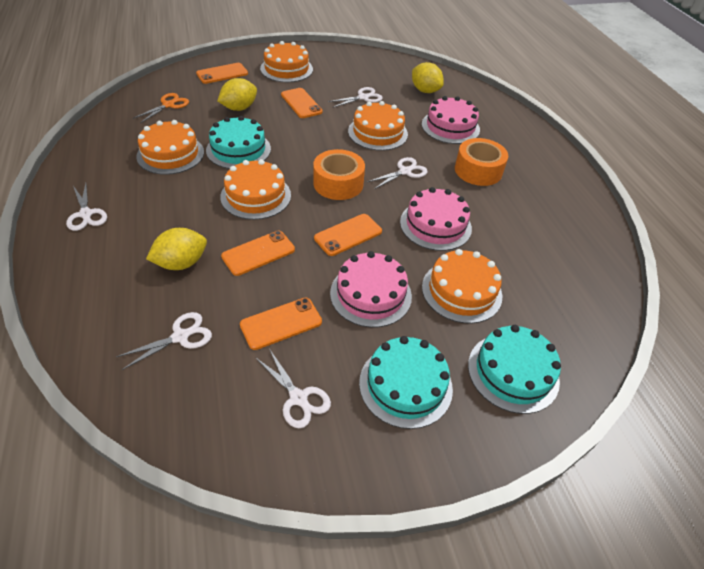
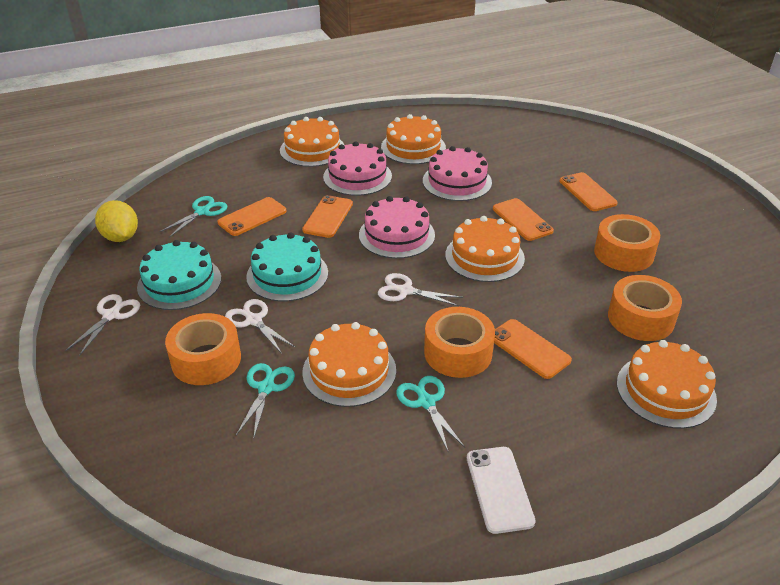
orange scissors: [133,93,189,123] = 1 -> none = 0
orange tape: [313,149,365,200] [455,138,508,186] = 2 -> [165,313,241,385] [424,307,495,378] [594,214,660,272] [608,275,682,341] = 4
turquoise cake: [206,116,271,169] [359,336,453,429] [468,325,561,414] = 3 -> [137,240,221,310] [246,232,328,302] = 2
turquoise scissors: none = 0 -> [159,196,227,238] [236,363,295,437] [396,376,465,453] = 3
white phone: none = 0 -> [467,447,536,534] = 1
white scissors: [66,183,107,231] [116,312,212,370] [255,350,331,428] [328,87,383,108] [367,157,428,189] = 5 -> [65,294,140,356] [225,299,296,354] [378,273,463,306] = 3
yellow lemon: [146,228,207,270] [218,78,257,111] [412,62,444,93] = 3 -> [95,200,138,242] = 1

